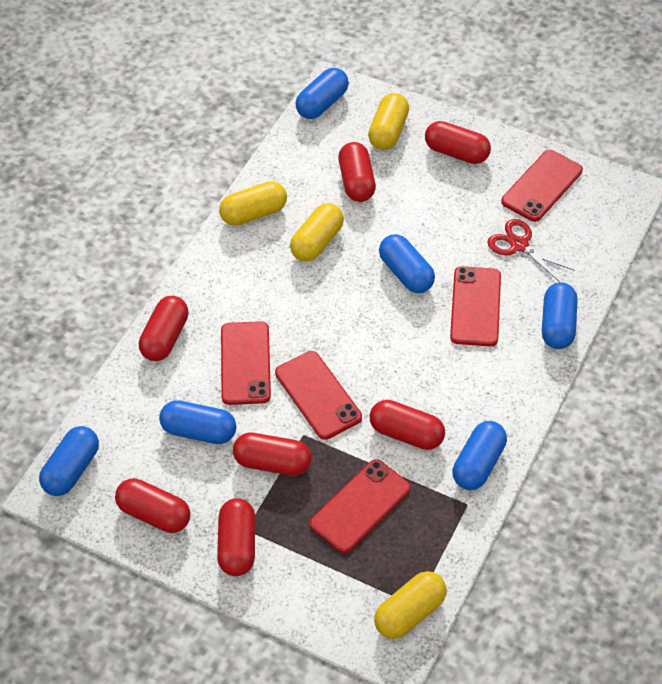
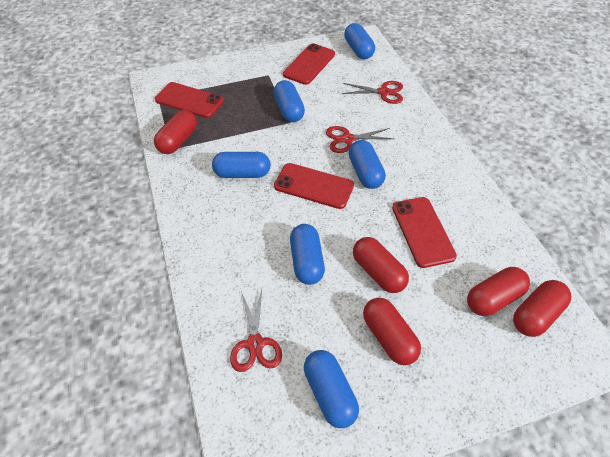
red capsule: [115,478,190,533] [139,296,189,361] [217,498,255,576] [233,433,312,476] [338,142,376,202] [370,400,445,450] [425,121,491,164] = 7 -> [154,110,197,154] [353,237,409,293] [363,298,421,365] [467,267,530,316] [513,280,571,337] = 5
red phone: [221,321,271,405] [275,351,362,440] [310,459,411,553] [450,266,501,346] [501,150,583,222] = 5 -> [155,82,224,118] [274,163,354,209] [283,43,335,85] [392,197,457,268] = 4
red scissors: [487,219,574,282] = 1 -> [230,289,282,372] [326,126,395,153] [342,81,403,104] = 3
yellow capsule: [219,181,287,226] [290,203,344,262] [368,93,409,150] [374,571,446,639] = 4 -> none = 0

